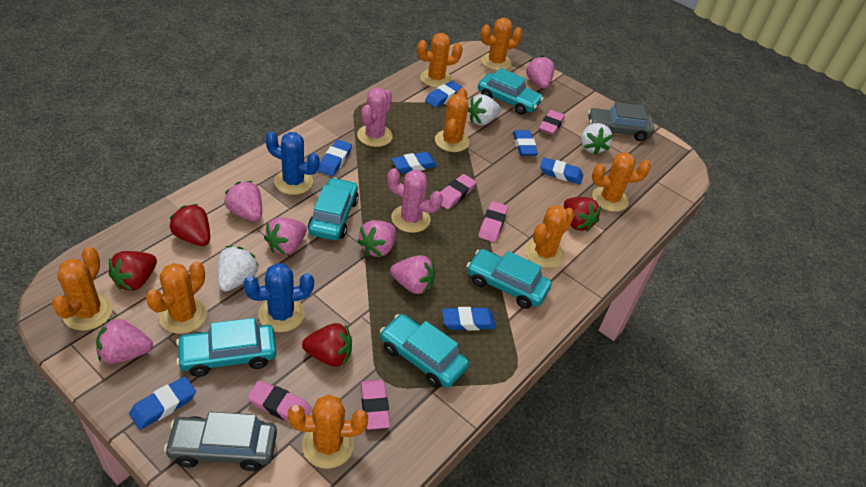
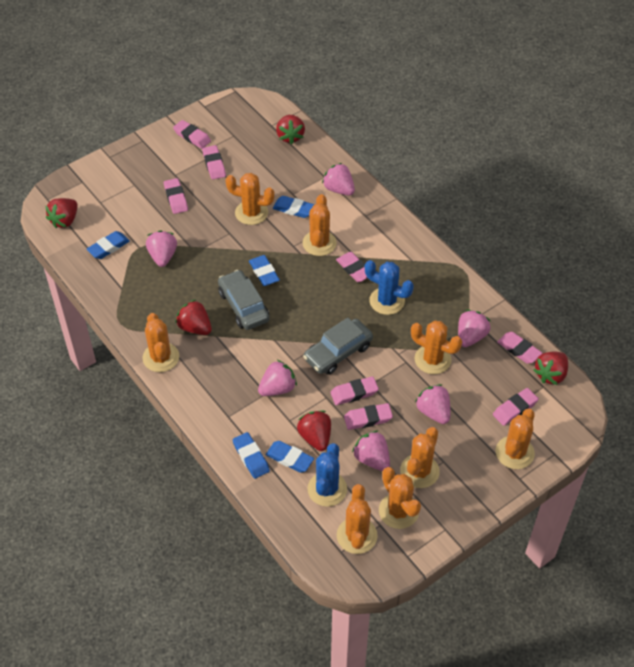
blue eraser: [129,376,196,430] [318,140,352,176] [392,152,437,173] [425,81,463,108] [442,307,496,331] [513,130,538,156] [540,157,583,184] = 7 -> [87,231,130,259] [233,432,270,479] [249,255,280,286] [266,441,314,473] [273,196,315,218] = 5
pink cactus: [357,88,393,147] [387,168,443,233] = 2 -> none = 0
pink eraser: [247,380,312,421] [360,380,390,430] [440,174,476,209] [478,201,508,242] [539,110,565,135] = 5 -> [164,178,188,214] [173,120,211,149] [202,145,226,180] [330,376,379,405] [336,252,367,282] [344,403,393,430] [493,388,539,426] [497,332,543,364] = 8
red strawberry: [108,251,157,291] [169,204,210,246] [302,323,352,367] [564,197,601,232] = 4 -> [45,198,78,228] [175,300,212,335] [276,115,305,144] [297,411,331,451] [534,352,568,385] = 5
turquoise car: [176,318,276,377] [308,177,359,241] [380,314,469,388] [467,249,551,309] [478,68,544,115] = 5 -> none = 0
white strawberry: [217,246,259,292] [468,94,501,126] [581,123,613,155] = 3 -> none = 0

